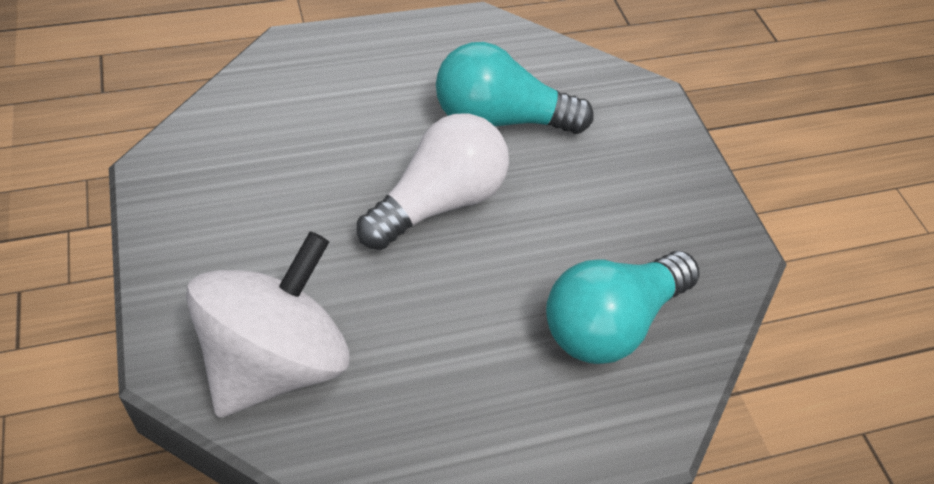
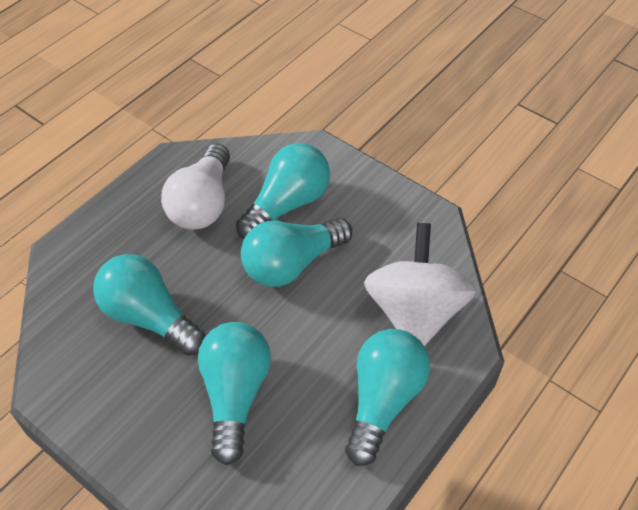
turquoise light bulb: [436,42,594,134] [546,251,700,364] = 2 -> [93,254,206,356] [198,322,271,465] [236,143,330,239] [241,218,352,287] [345,329,430,466] = 5

